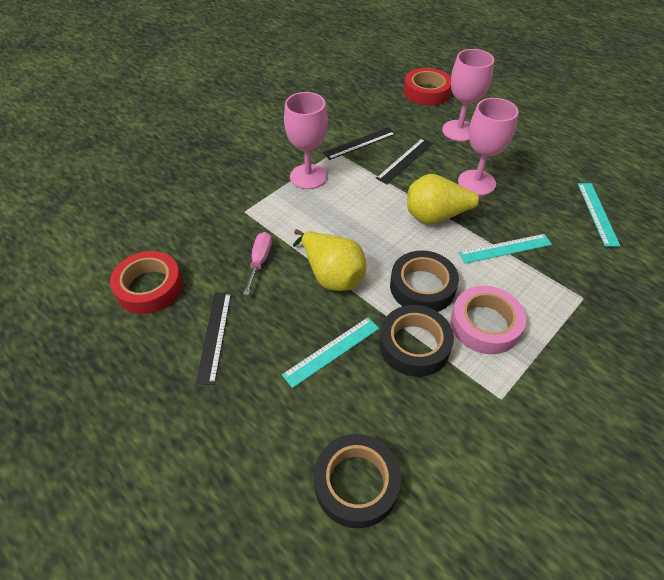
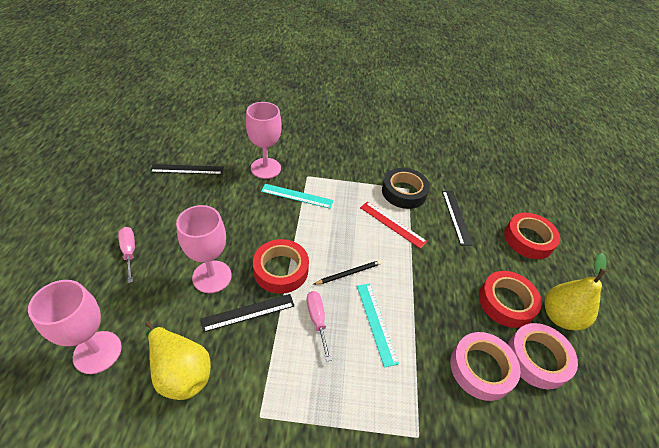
black pencil: none = 0 -> [313,260,381,285] = 1
black tape: [314,434,401,528] [379,305,454,377] [390,250,459,312] = 3 -> [382,168,430,209] = 1
pink screwdriver: [243,232,272,295] = 1 -> [118,227,135,283] [307,291,331,362] = 2
pink tape: [451,286,526,354] = 1 -> [451,332,520,401] [508,323,578,389] = 2
red ruler: none = 0 -> [360,202,427,249] = 1
red tape: [110,251,183,314] [404,68,451,106] = 2 -> [253,239,309,294] [479,271,542,328] [504,213,560,259] = 3
turquoise ruler: [282,317,379,388] [459,234,552,264] [578,183,620,247] = 3 -> [261,184,334,209] [357,283,399,368] = 2

